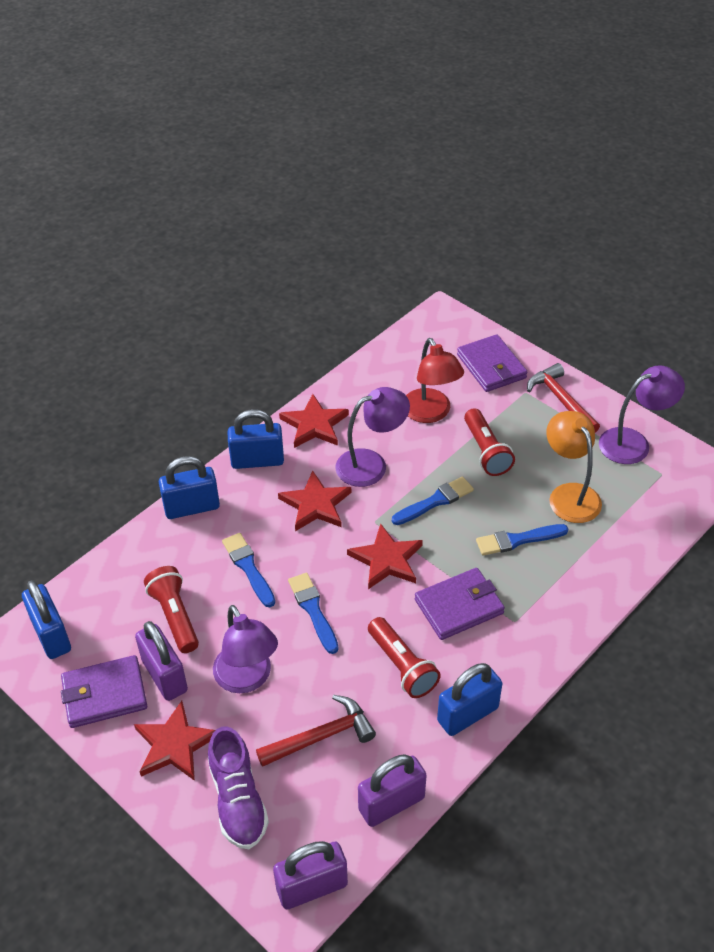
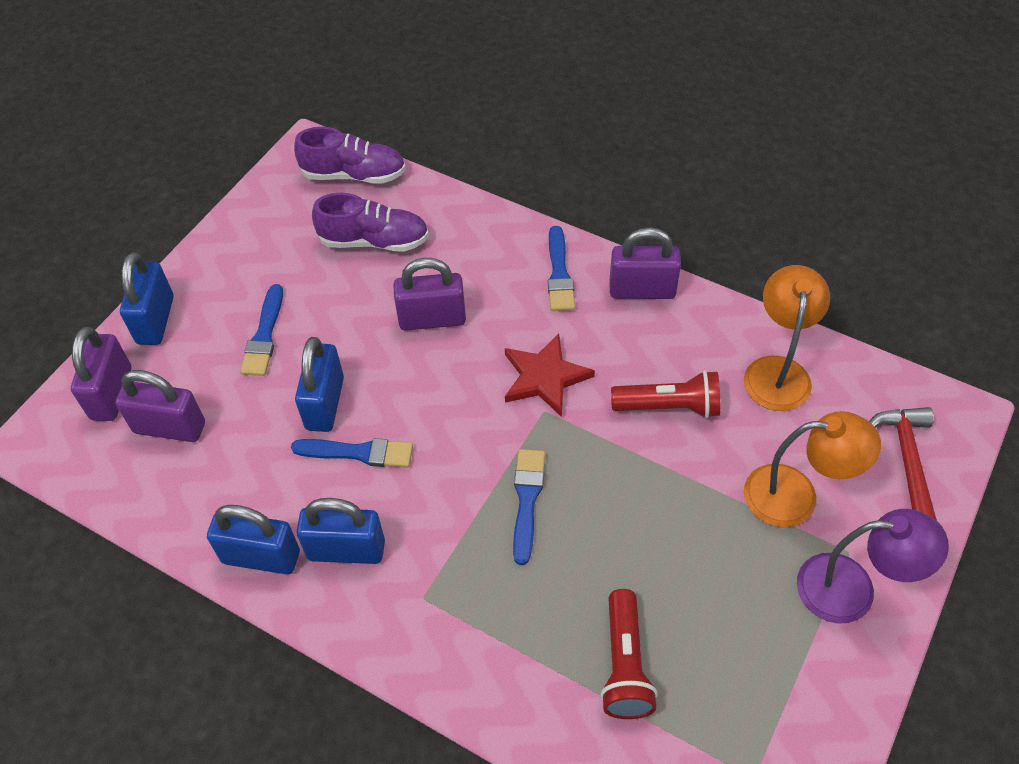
orange lamp: [546,411,602,523] = 1 -> [744,265,830,411] [744,411,881,527] = 2
purple lamp: [213,605,278,693] [336,387,410,487] [599,365,685,464] = 3 -> [797,509,949,624] = 1
purple padlock: [135,621,188,701] [273,841,348,909] [358,754,427,827] = 3 -> [71,327,132,421] [115,370,205,442] [393,258,466,331] [609,228,681,299] = 4
purple shoe: [208,726,269,849] = 1 -> [294,127,406,184] [312,193,429,252] = 2
purple wallet: [61,655,147,728] [415,568,505,640] [457,334,527,392] = 3 -> none = 0
red flashlight: [144,566,199,653] [368,617,441,698] [464,408,515,476] = 3 -> [600,589,658,719] [611,370,720,418] = 2
red hammer: [256,695,376,767] [527,363,600,433] = 2 -> [869,407,937,520] = 1
red lamp: [406,338,464,423] = 1 -> none = 0
red star: [134,701,215,781] [278,470,351,531] [279,394,349,448] [347,523,423,589] = 4 -> [505,333,595,417] = 1

